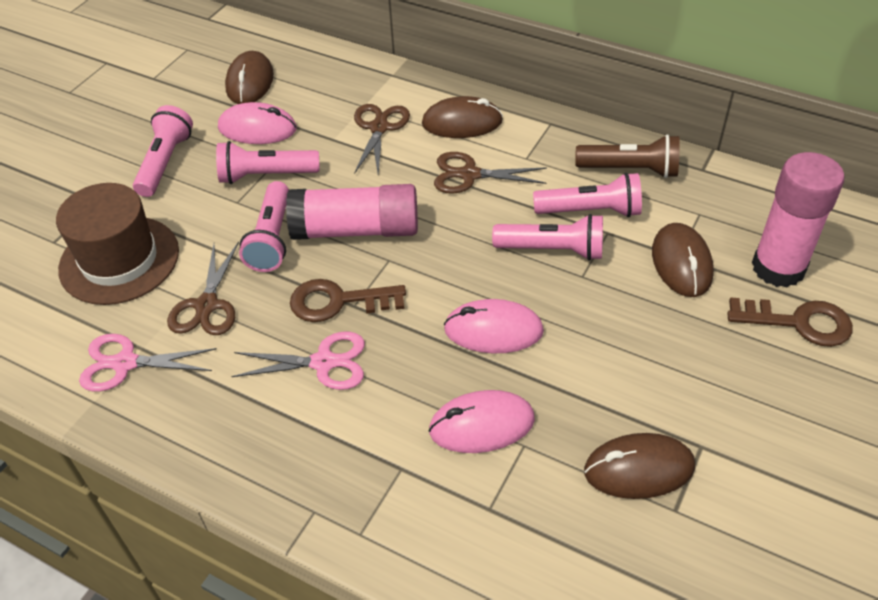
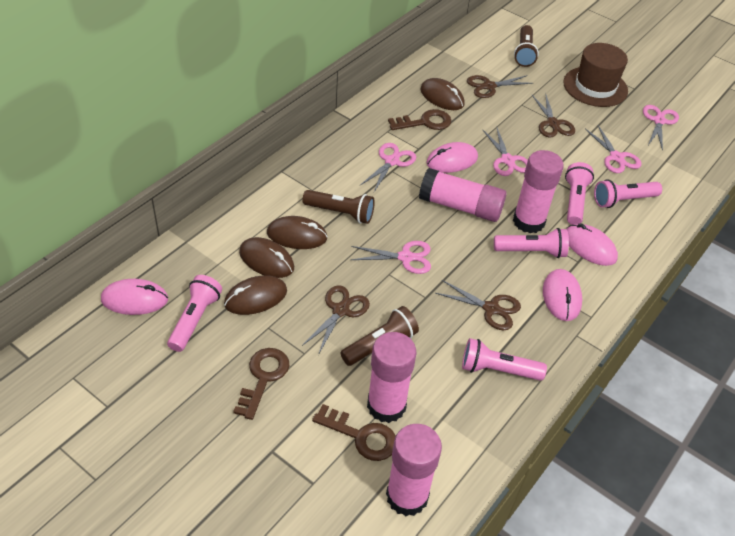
brown flashlight: [575,134,680,178] = 1 -> [302,190,375,224] [340,306,419,366] [514,25,539,67] = 3
brown key: [290,279,406,322] [727,297,853,347] = 2 -> [233,348,289,420] [312,404,396,461] [388,109,452,130] = 3
brown scissors: [167,242,239,335] [354,104,410,174] [434,152,547,194] = 3 -> [302,285,370,355] [435,280,521,330] [467,75,533,98] [532,93,575,137] = 4
pink glue stick: [286,184,418,240] [752,152,844,288] = 2 -> [367,332,416,423] [386,424,442,516] [419,168,506,222] [513,150,564,233] = 4
pink mouse: [218,102,297,144] [428,390,535,453] [444,299,544,354] = 3 -> [101,279,168,315] [426,142,478,173] [543,269,582,321] [567,223,618,266] = 4
pink scissors: [79,334,217,392] [231,332,365,390] = 2 -> [351,241,431,274] [360,143,416,192] [483,128,528,176] [585,125,642,173] [643,105,679,151] = 5

